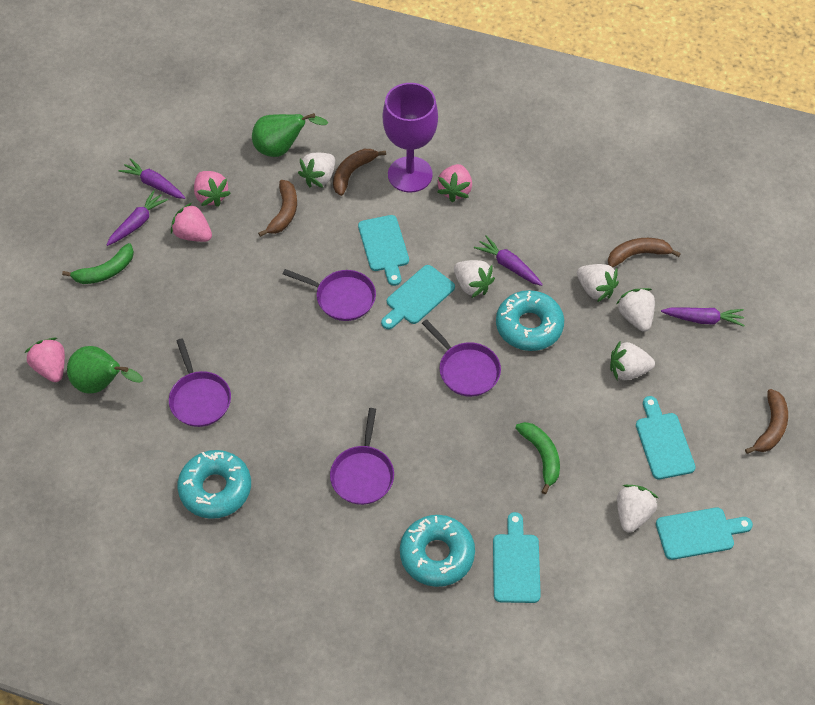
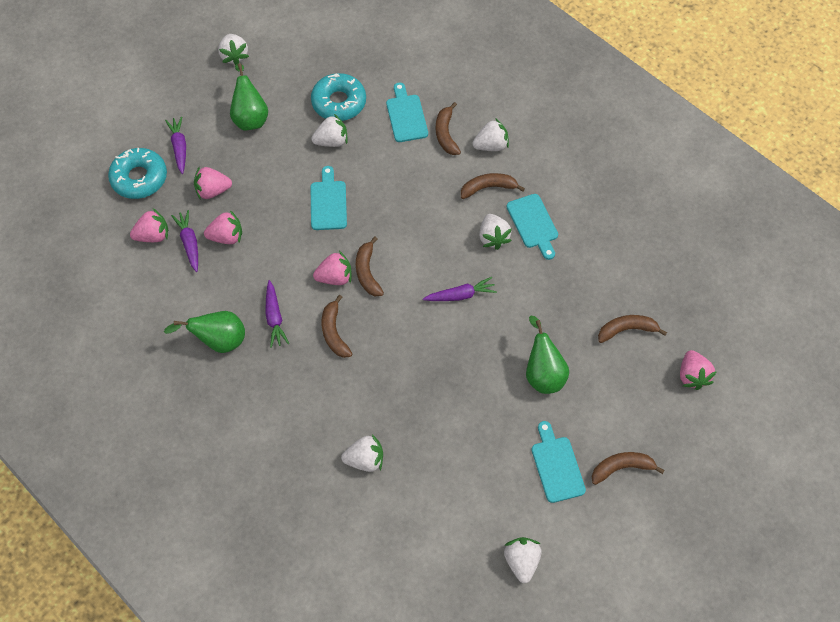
brown banana: [258,180,297,237] [333,149,386,196] [608,238,681,268] [745,389,788,454] = 4 -> [322,295,353,358] [356,237,384,296] [436,102,461,155] [461,173,525,199] [591,452,665,485] [598,315,667,343] = 6
green banana: [62,243,134,284] [516,422,560,494] = 2 -> none = 0
green pear: [67,346,143,394] [252,113,328,157] = 2 -> [164,311,245,353] [230,63,268,131] [526,316,569,394] = 3
pink strawberry: [25,338,65,382] [171,203,212,242] [194,171,231,207] [437,164,472,202] = 4 -> [130,209,168,242] [194,167,232,200] [204,210,242,244] [313,251,351,285] [680,350,717,390] = 5
purple goblet: [383,83,438,192] = 1 -> none = 0
purple pan: [169,338,231,427] [283,269,376,321] [330,408,394,505] [422,319,501,397] = 4 -> none = 0
turquoise cutting board: [358,215,409,286] [381,265,455,329] [493,512,541,603] [636,396,696,479] [656,507,753,560] = 5 -> [311,166,347,230] [386,83,428,142] [507,194,558,260] [531,421,586,503] = 4
turquoise donut: [177,450,251,519] [400,515,475,587] [496,290,564,351] = 3 -> [108,148,167,199] [311,73,366,121] = 2

